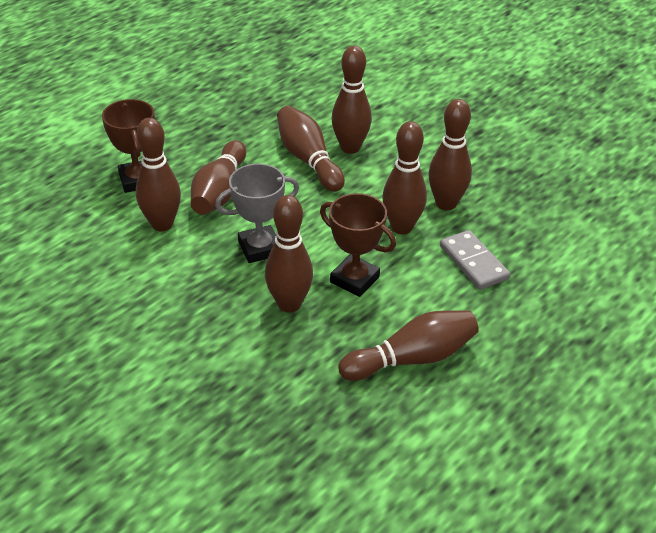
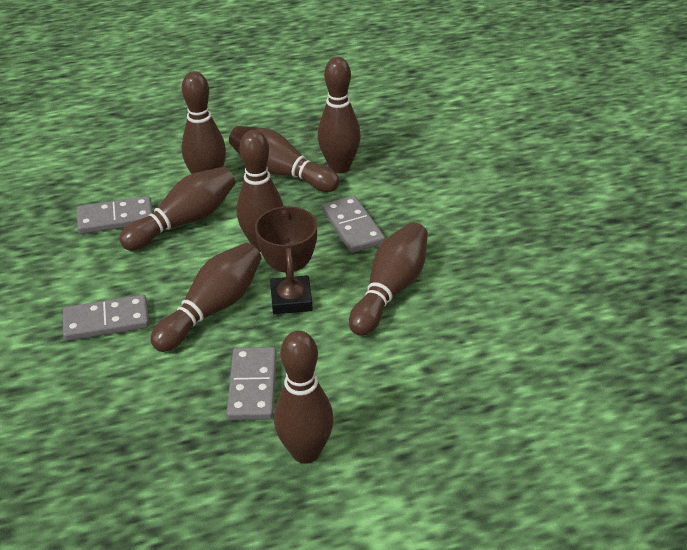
brown trophy: [102,99,155,193] [320,193,396,297] = 2 -> [255,206,317,314] = 1
grey domino: [440,230,510,290] = 1 -> [63,295,149,341] [77,196,153,234] [227,347,276,420] [322,196,385,253] = 4
grey trophy: [215,164,299,263] = 1 -> none = 0

